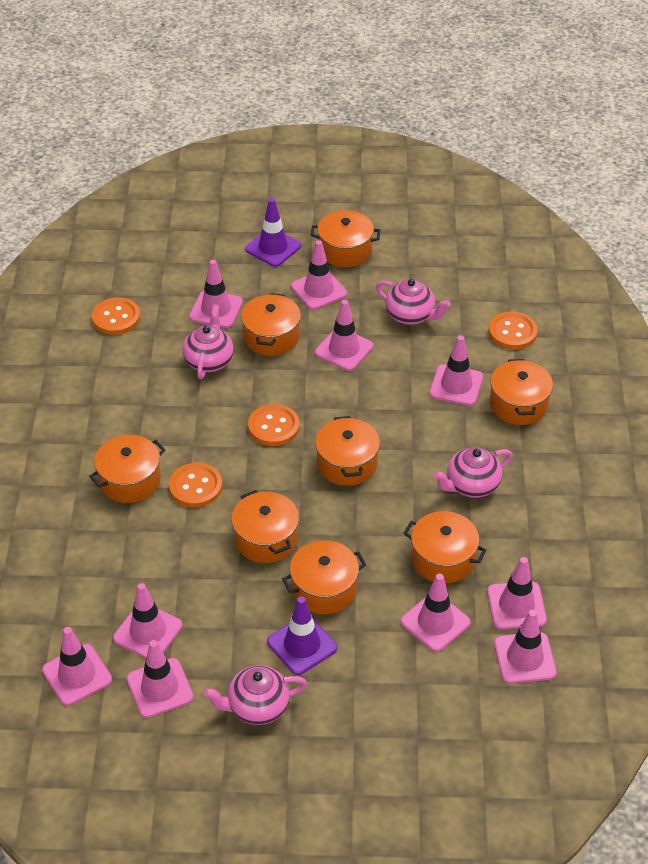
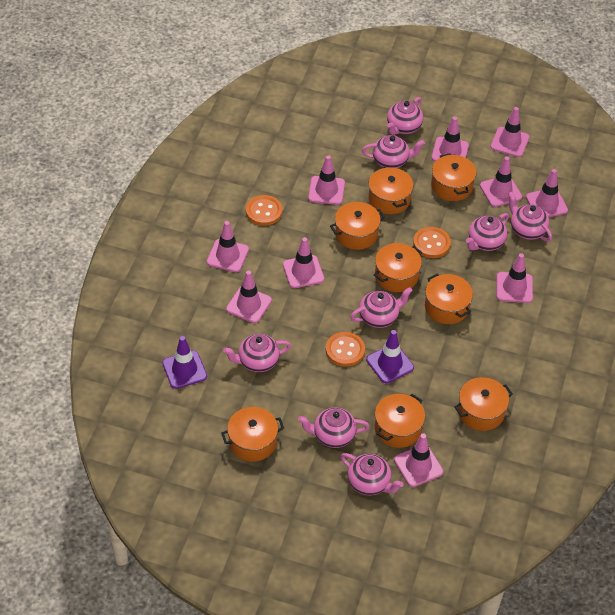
orange button: [92,297,140,335] [169,463,222,507] [248,404,299,446] [489,311,538,350] = 4 -> [246,195,283,226] [326,332,365,367] [413,227,451,258] = 3
pink teapot: [182,305,234,379] [203,665,307,725] [376,279,451,325] [433,447,512,498] = 4 -> [223,334,291,372] [298,408,369,448] [341,453,404,495] [350,287,413,328] [362,135,425,168] [387,97,423,135] [466,213,509,251] [508,192,552,242] = 8

